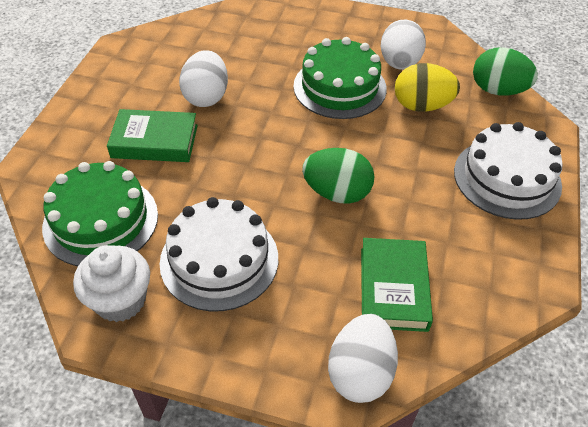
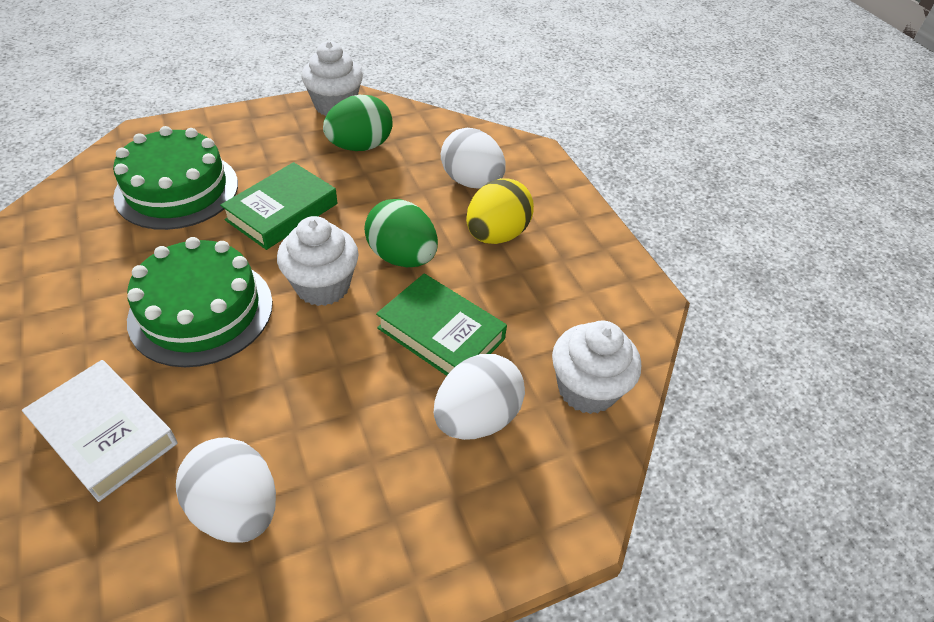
white book: none = 0 -> [22,360,178,502] = 1
white cake: [160,197,278,312] [454,122,563,220] = 2 -> none = 0
white cupcake: [73,245,150,322] = 1 -> [277,216,359,306] [302,41,363,116] [552,321,641,414] = 3

